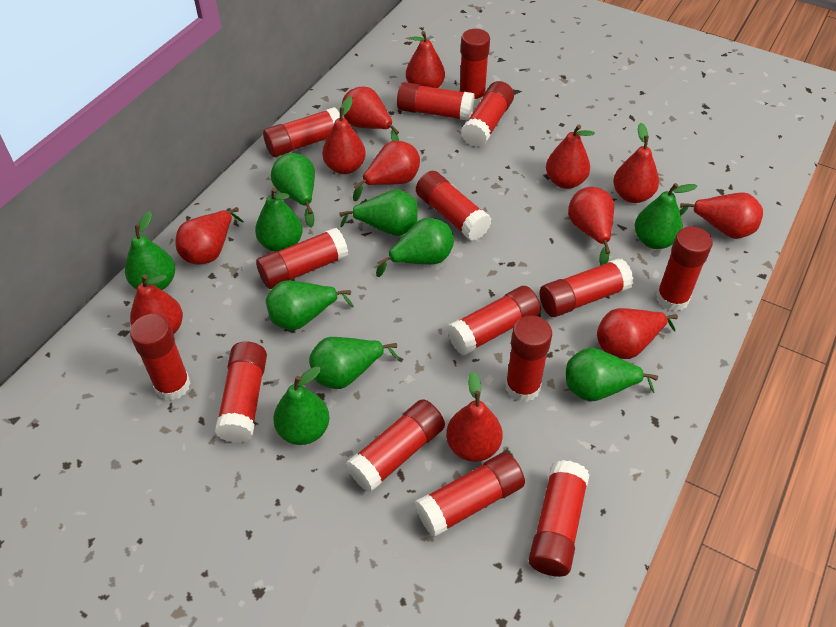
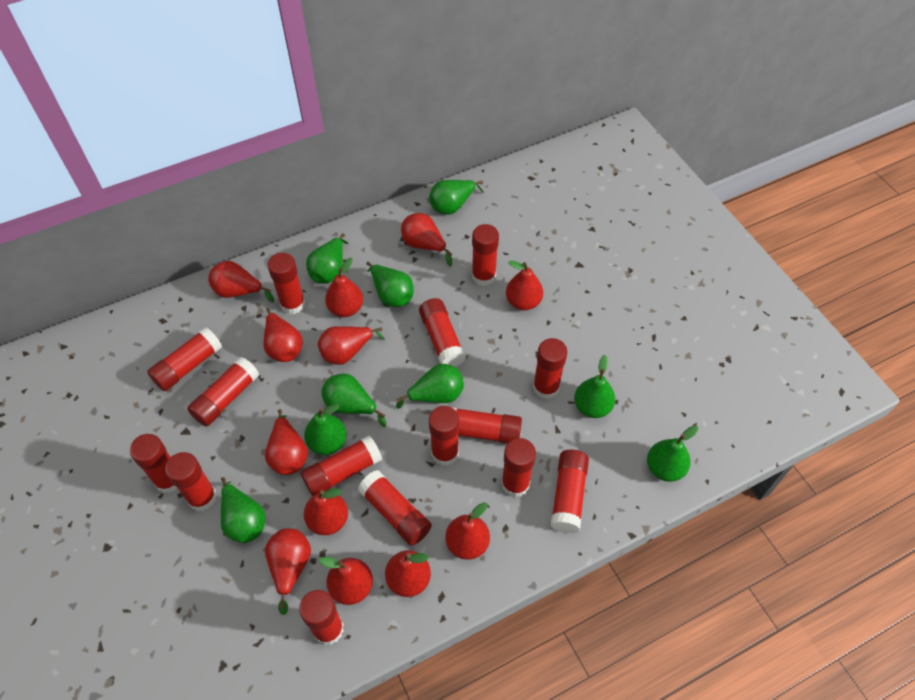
green pear: [125,211,175,290] [255,188,303,252] [266,280,354,330] [271,153,315,228] [273,366,330,445] [309,337,399,389] [339,189,418,236] [376,218,454,277] [566,348,658,401] [635,183,697,249] = 10 -> [221,477,266,543] [304,404,347,455] [306,233,349,284] [321,373,387,427] [366,262,414,307] [396,364,464,409] [429,180,484,215] [574,355,615,418] [647,426,698,482] = 9

